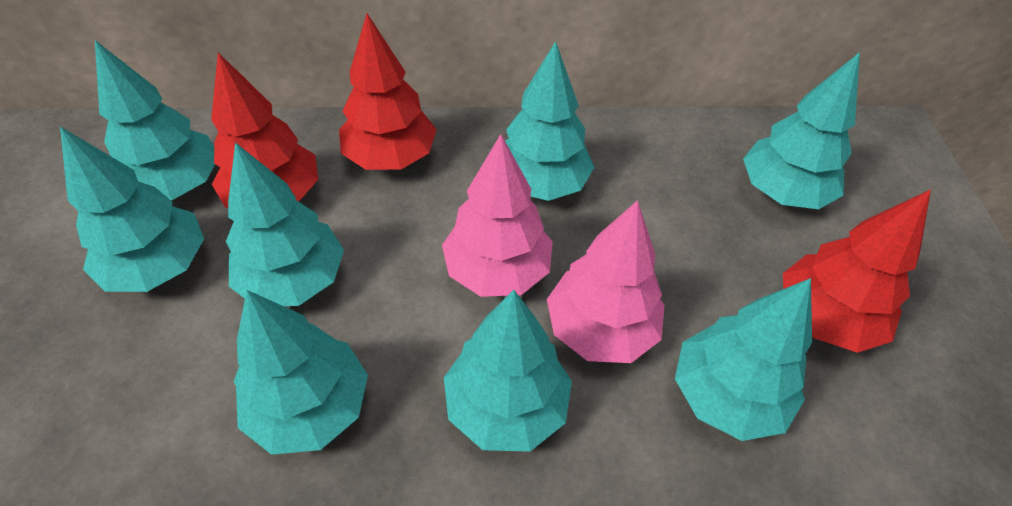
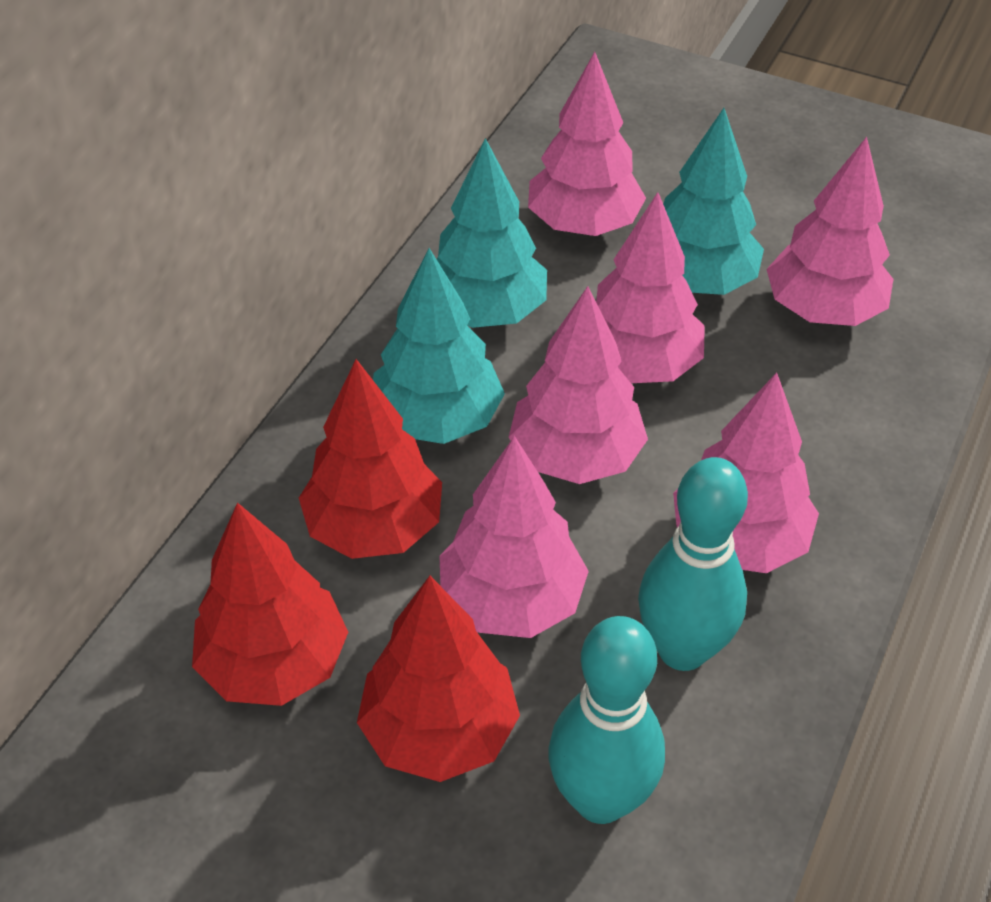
pink tree: [442,134,553,297] [547,200,665,363] = 2 -> [440,436,589,638] [508,286,648,484] [528,52,646,236] [596,192,705,383] [673,373,819,573] [766,137,893,326] = 6
turquoise bowling pin: none = 0 -> [549,616,665,824] [638,457,748,671] = 2
turquoise tree: [60,127,204,292] [95,40,215,200] [226,142,344,306] [234,290,368,455] [444,290,572,452] [505,41,595,201] [675,278,812,441] [743,52,860,209] = 8 -> [373,248,505,444] [437,138,547,328] [663,108,764,295] = 3

